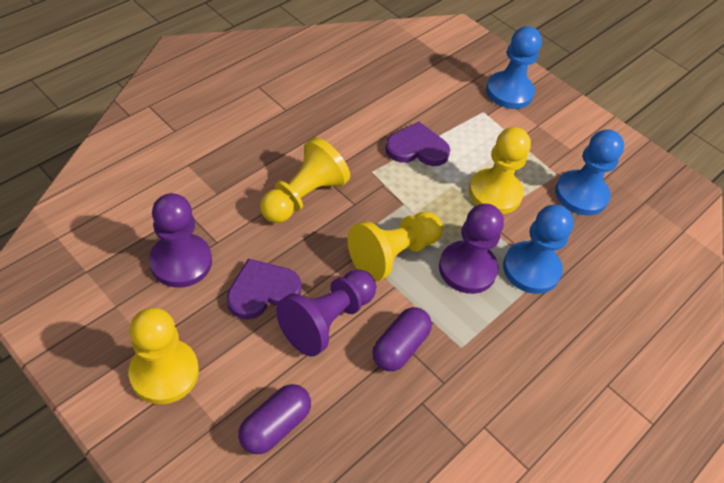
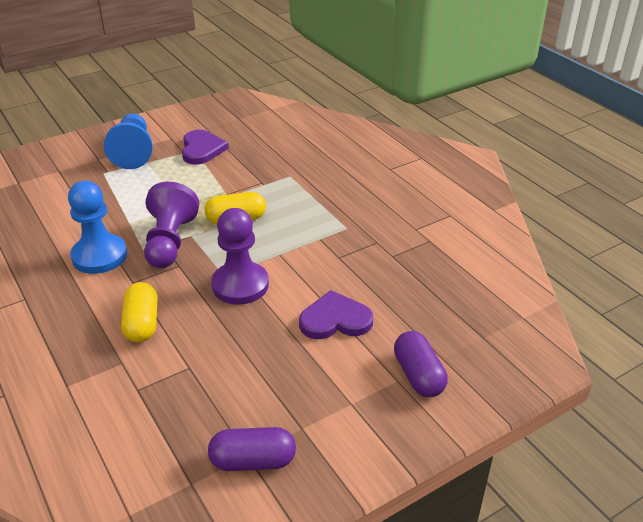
blue pawn: [486,26,542,109] [503,205,574,294] [555,129,624,216] = 3 -> [68,181,127,274] [104,114,153,169] = 2
purple pawn: [149,193,212,288] [276,269,376,356] [439,204,504,294] = 3 -> [144,182,199,268] [211,208,269,305] = 2
yellow capsule: none = 0 -> [121,282,158,342] [205,192,266,224] = 2
yellow pawn: [129,308,199,404] [260,137,350,223] [348,212,443,282] [469,127,531,214] = 4 -> none = 0

